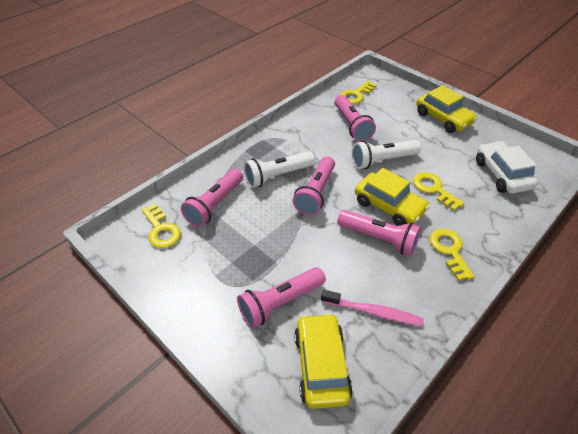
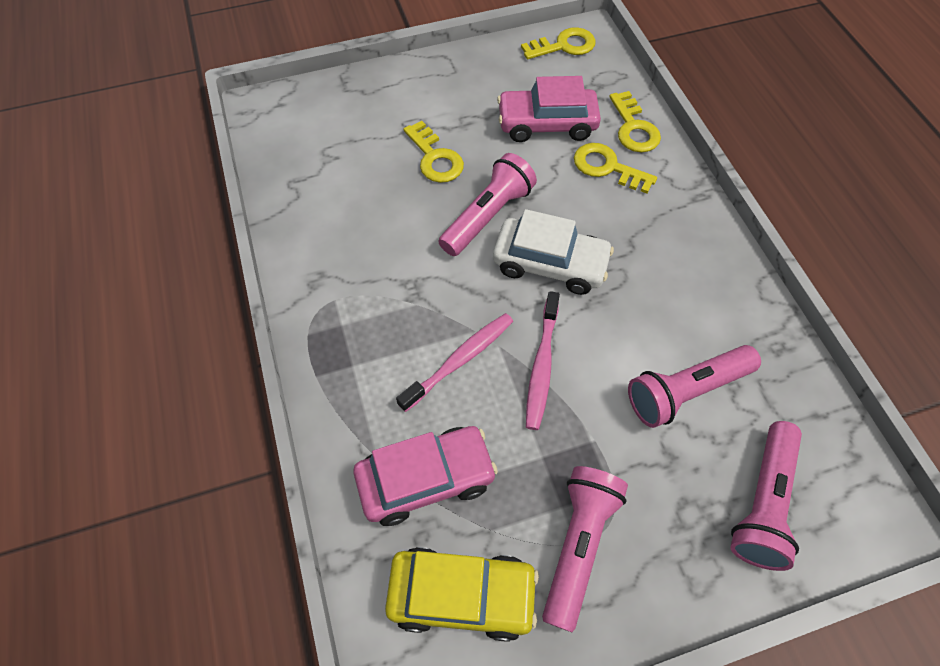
pink car: none = 0 -> [353,426,498,526] [497,76,601,142] = 2
pink flashlight: [181,169,243,227] [237,267,326,328] [292,156,335,215] [335,95,376,142] [337,210,421,256] = 5 -> [438,153,537,256] [542,466,628,632] [628,345,761,428] [731,421,802,571] = 4
pink toothbrush: [321,290,424,326] = 1 -> [396,313,513,412] [526,291,560,430] = 2
white flashlight: [244,151,315,188] [352,140,421,169] = 2 -> none = 0
yellow car: [294,313,353,409] [355,168,430,226] [416,85,477,133] = 3 -> [385,547,539,642] = 1

